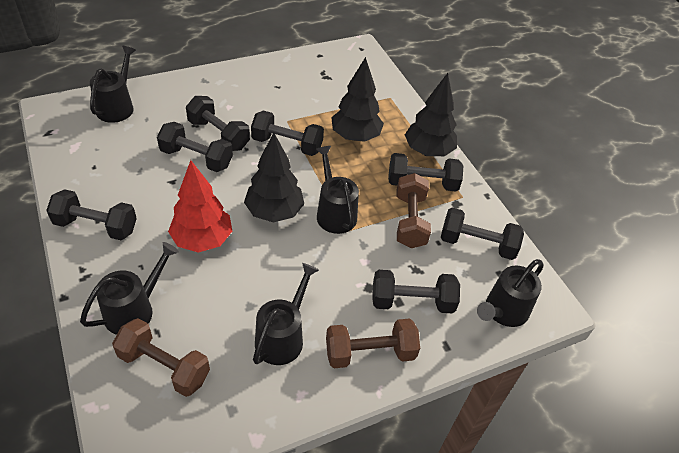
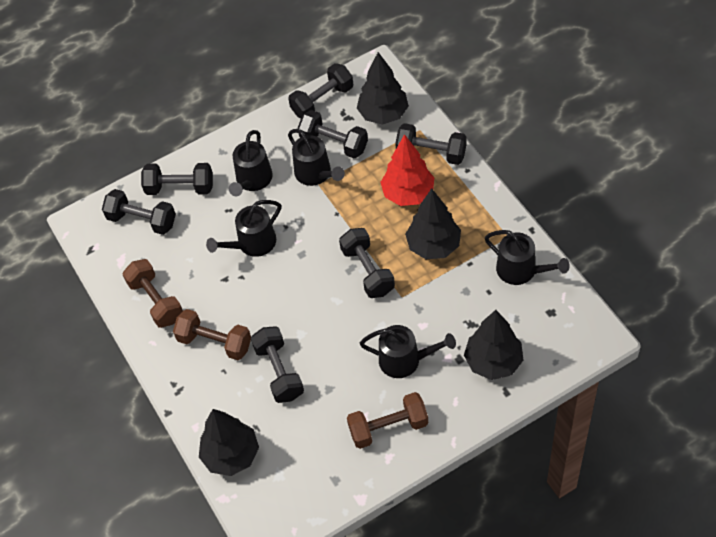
black tree: [244,132,304,223] [331,57,384,142] [405,73,457,156] = 3 -> [199,409,259,476] [357,52,409,125] [405,188,461,259] [464,310,523,380] = 4

